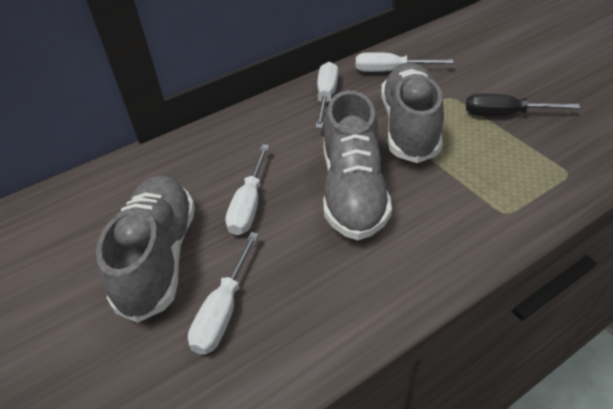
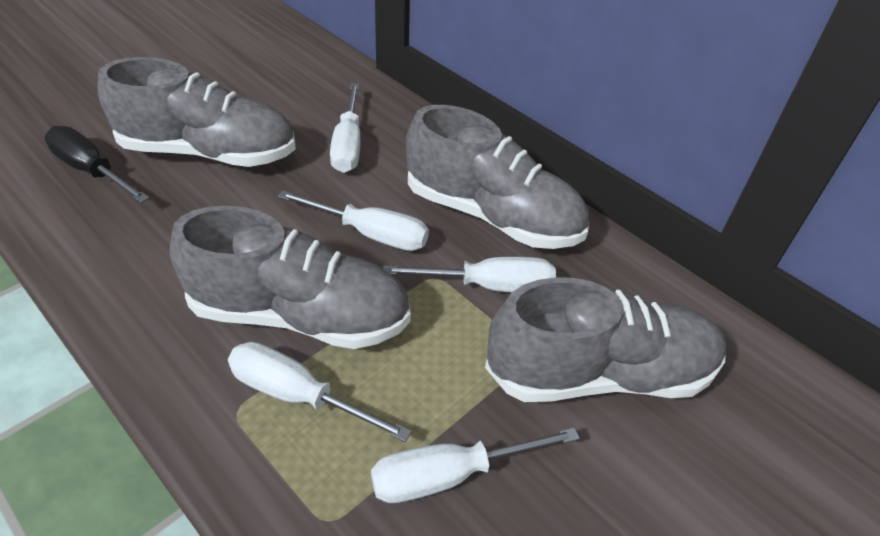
grey shoe: [96,175,195,323] [323,90,392,240] [381,62,444,163] = 3 -> [98,57,296,167] [170,206,411,349] [406,105,589,249] [485,277,726,402] = 4
white screwdriver: [188,232,259,355] [225,144,269,235] [315,62,338,128] [356,52,454,72] = 4 -> [228,342,412,442] [277,190,429,251] [330,83,361,173] [371,427,580,503] [383,257,556,292] = 5

